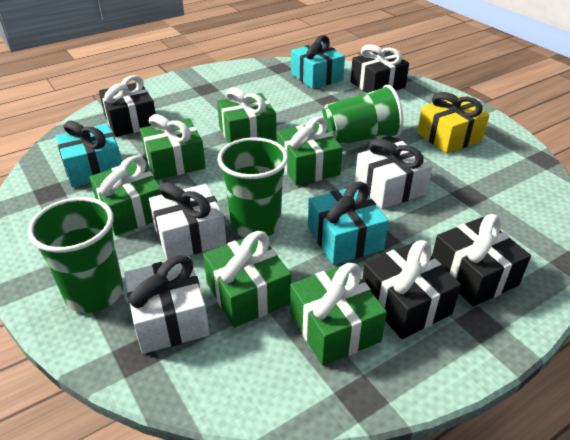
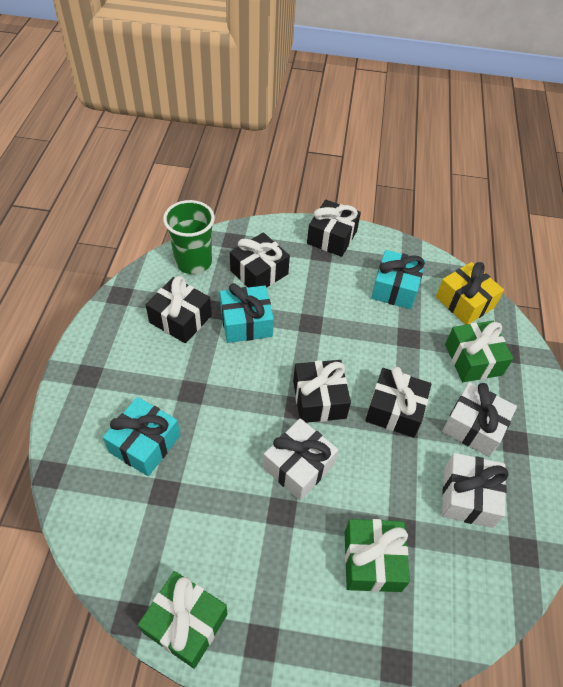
black gift: [99,75,156,137] [351,44,409,93] [362,240,461,339] [432,214,531,307] = 4 -> [146,276,212,343] [230,233,290,288] [293,360,351,423] [307,200,361,257] [365,367,431,438] = 5
green cup: [27,197,123,313] [217,137,288,238] [322,85,403,145] = 3 -> [163,200,215,274] = 1
green gift: [90,155,161,236] [140,114,206,180] [203,231,291,328] [217,87,276,143] [277,116,343,186] [290,263,387,366] = 6 -> [138,571,228,669] [345,519,410,592] [445,321,513,382] = 3

